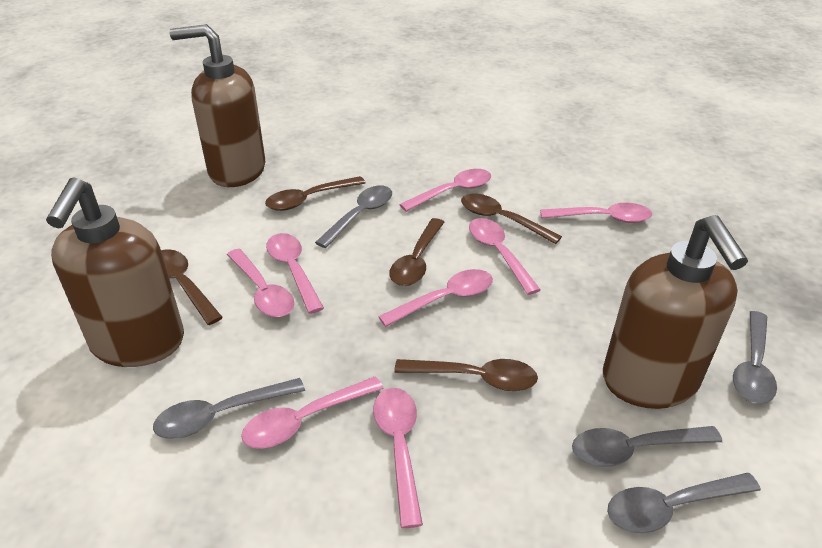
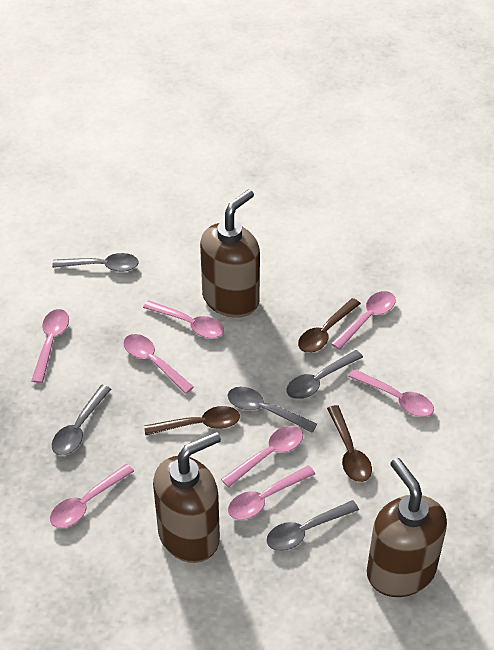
brown spoon: [161,249,223,325] [265,176,365,211] [389,218,444,286] [394,359,538,391] [461,194,562,244] = 5 -> [144,406,240,435] [298,298,361,353] [327,405,372,482] = 3

